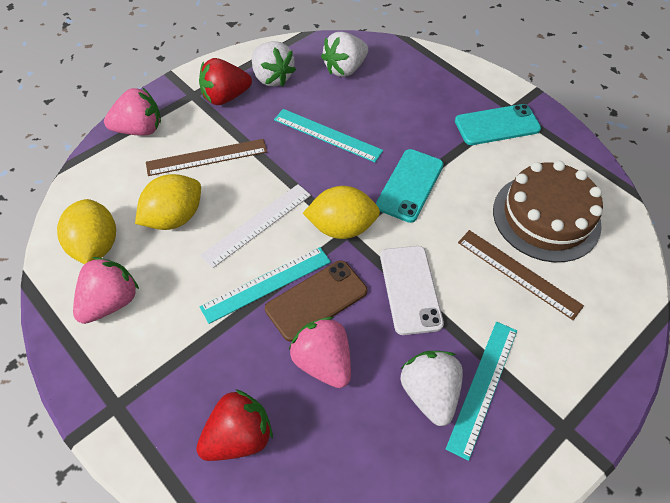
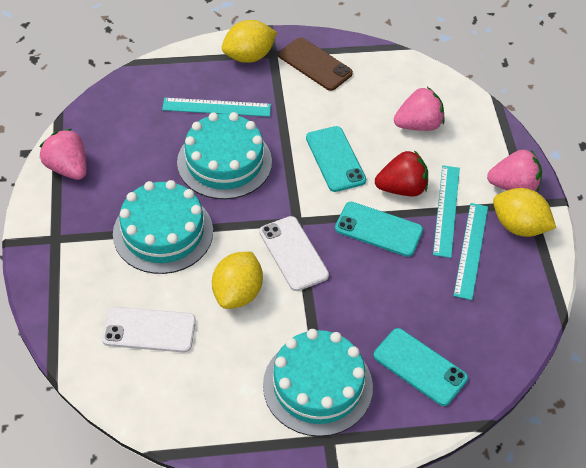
brown cake: [493,161,603,262] = 1 -> none = 0
brown ruler: [146,139,267,176] [458,230,584,320] = 2 -> none = 0
red strawberry: [196,389,273,461] [199,58,252,105] = 2 -> [375,150,428,196] = 1
turquoise cake: none = 0 -> [113,180,213,274] [177,112,272,199] [263,329,373,437] = 3
turquoise phone: [376,149,443,223] [455,104,541,145] = 2 -> [306,126,366,192] [335,202,423,257] [374,328,468,406] = 3
white phone: [380,246,444,335] = 1 -> [102,307,196,353] [259,216,329,291] = 2
white ruler: [200,184,311,268] = 1 -> none = 0
white strawberry: [252,41,296,86] [321,32,368,77] [400,351,463,426] = 3 -> none = 0

